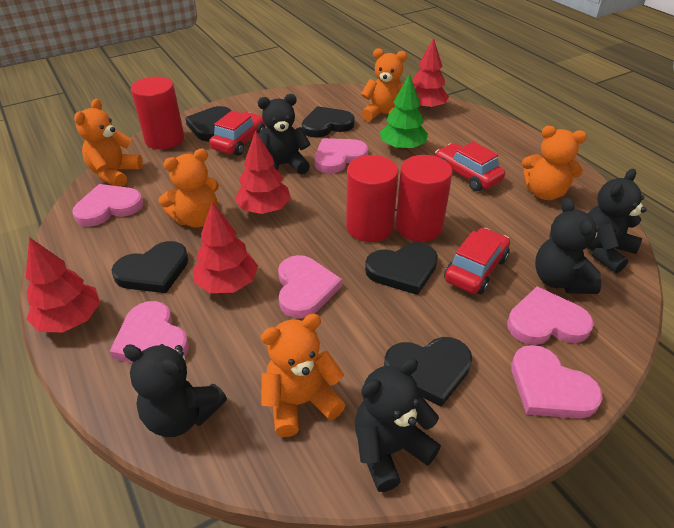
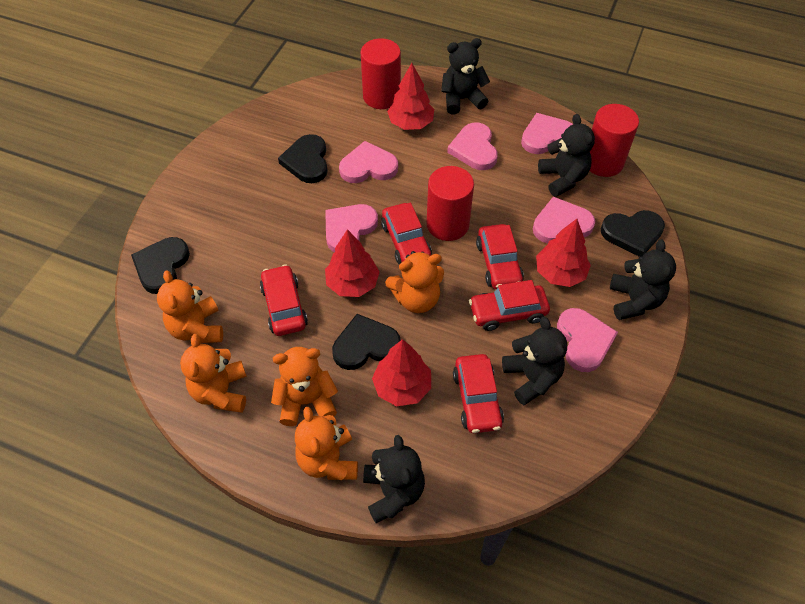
black heart: [111,241,189,293] [185,106,232,141] [302,106,355,138] [365,242,438,295] [384,337,472,407] = 5 -> [131,237,190,294] [278,134,328,183] [332,314,400,370] [601,210,665,257] = 4
green tree: [380,74,428,151] = 1 -> none = 0
red car: [209,111,265,156] [435,141,505,191] [444,228,510,294] = 3 -> [260,264,308,336] [381,203,432,265] [453,354,504,433] [469,280,550,331] [476,224,524,289] = 5

